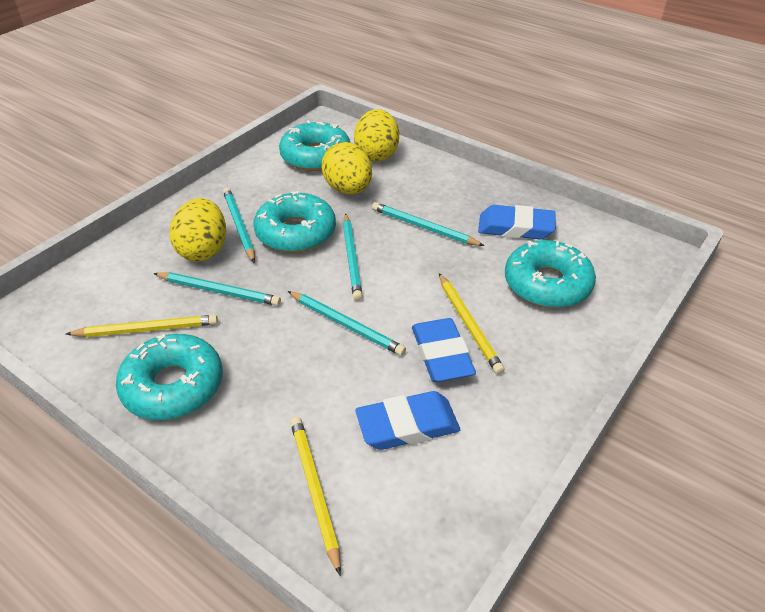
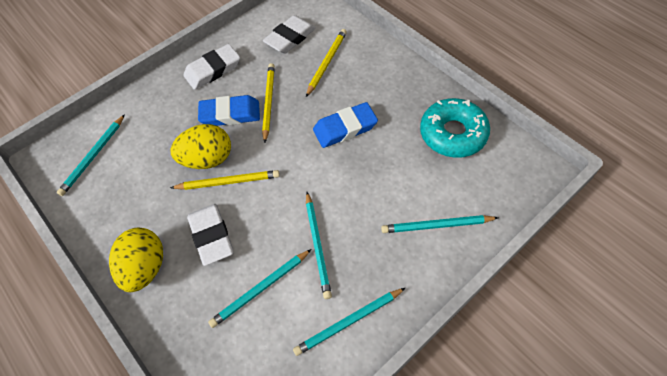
blue eraser: [355,391,460,450] [412,318,476,382] [478,205,556,239] = 3 -> [198,95,260,126] [313,102,378,148] = 2
turquoise donut: [116,334,223,420] [253,191,336,253] [279,120,350,171] [505,240,596,308] = 4 -> [420,98,490,158] = 1
white eraser: none = 0 -> [183,44,240,90] [187,204,233,266] [263,15,316,54] = 3
yellow egg: [170,198,226,262] [321,142,372,195] [354,109,399,162] = 3 -> [109,228,163,292] [170,124,231,169] = 2

